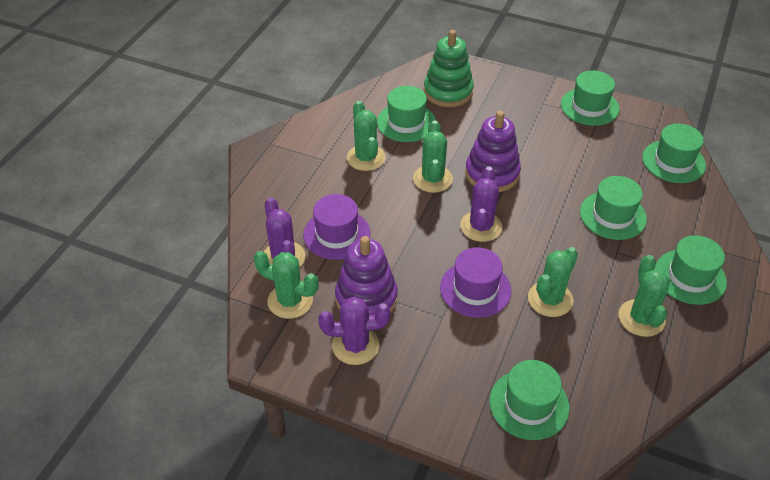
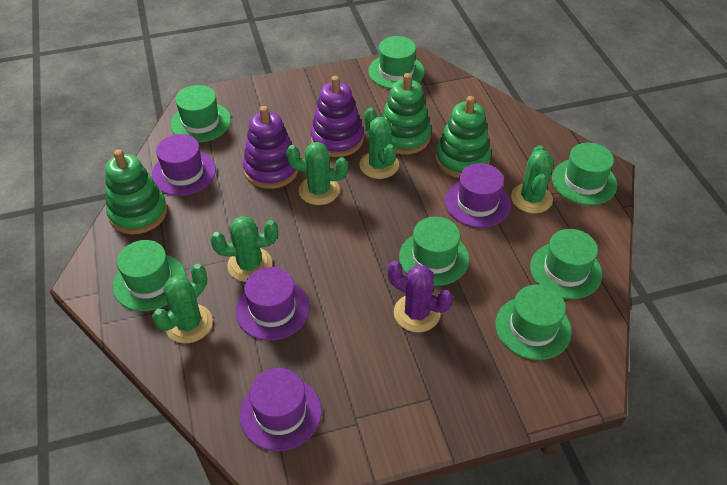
green hat: [377,86,436,142] [489,360,570,440] [561,70,619,126] [580,176,647,240] [642,124,706,183] [655,235,727,305] = 6 -> [113,240,186,311] [171,85,231,143] [369,36,425,89] [399,217,469,286] [495,285,572,360] [530,229,602,299] [552,143,617,205] = 7
green stacking toy: [424,30,474,107] = 1 -> [105,149,167,234] [381,73,431,155] [436,96,491,178] = 3
purple cactus: [264,197,305,268] [318,297,390,365] [460,167,502,242] = 3 -> [387,261,453,332] = 1
purple hat: [303,194,371,260] [440,247,512,318] = 2 -> [151,134,216,196] [235,267,310,341] [240,368,322,451] [445,163,511,228] = 4

